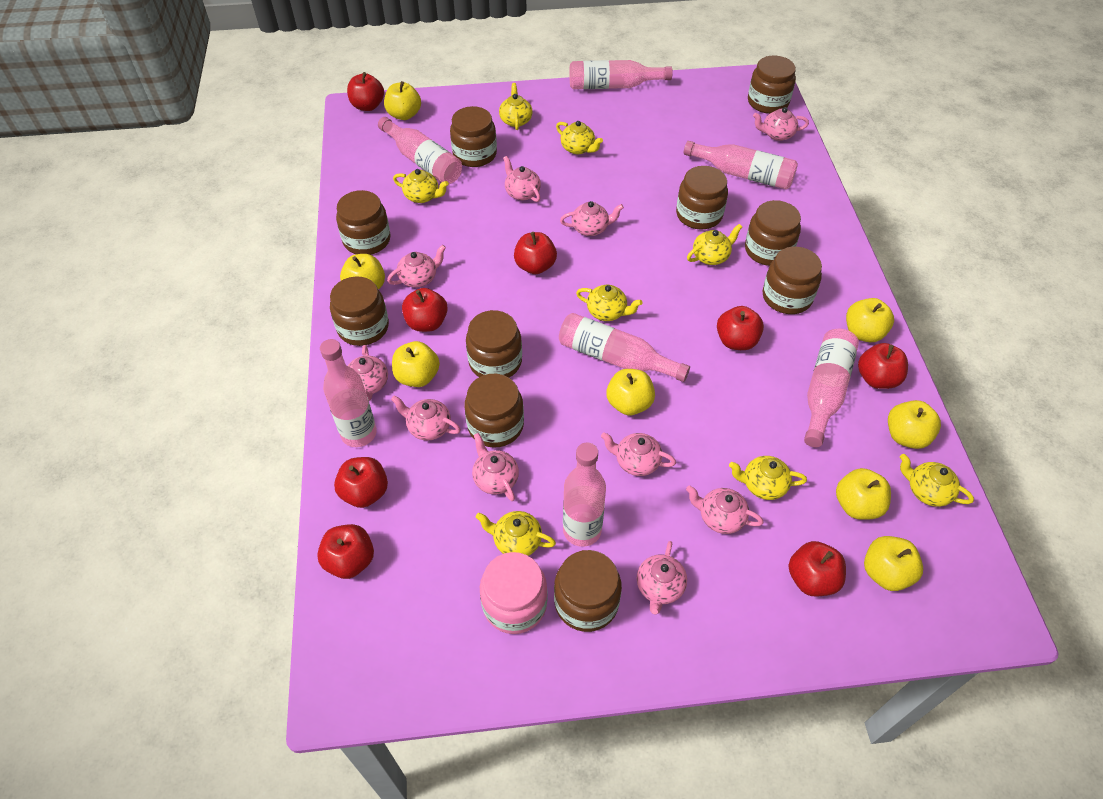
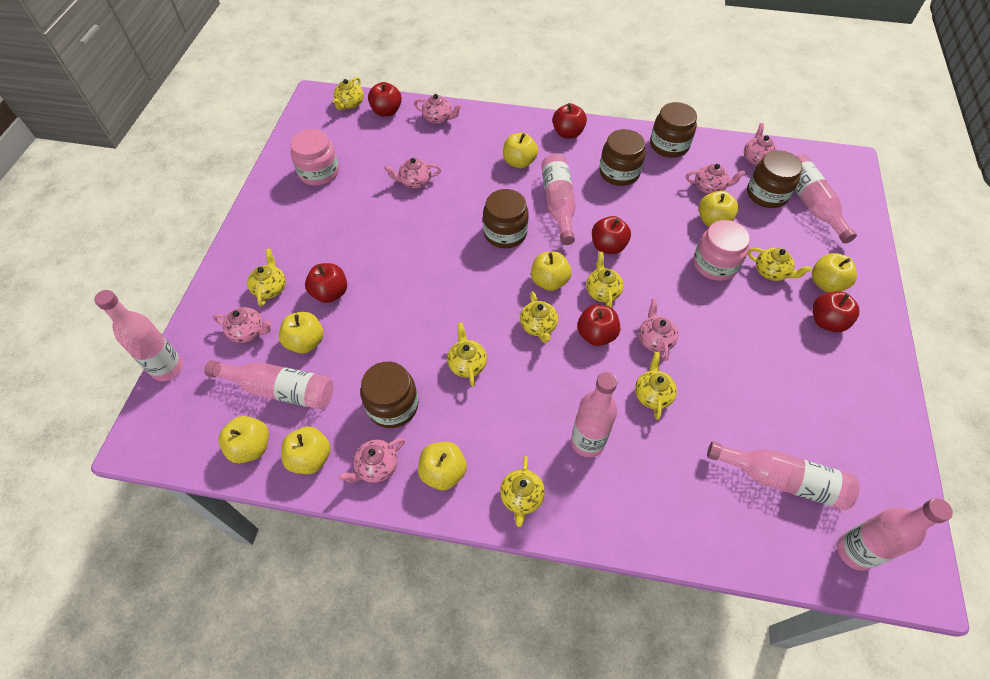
brown jar: [330,276,389,346] [336,190,391,255] [450,106,497,167] [465,374,524,448] [466,310,522,377] [554,550,622,632] [676,166,728,229] [745,200,801,266] [748,55,796,114] [763,247,822,314] = 10 -> [360,362,418,428] [483,189,529,248] [599,129,646,186] [650,102,697,158] [747,150,802,208] = 5
pink jar: [480,552,548,634] = 1 -> [290,129,339,186] [694,220,750,281] = 2
pink teapot: [348,345,388,401] [387,245,446,288] [391,395,461,441] [472,433,519,501] [503,156,541,202] [560,201,624,236] [601,432,676,476] [637,541,687,615] [686,486,764,534] [753,107,809,141] = 10 -> [213,307,271,343] [339,438,405,483] [384,158,441,189] [414,94,462,124] [639,299,678,361] [686,164,745,194] [744,123,777,166] = 7
red apple: [317,524,374,579] [334,457,388,508] [347,72,384,111] [402,288,448,332] [514,232,557,274] [717,306,764,350] [789,541,846,596] [858,343,908,389] = 8 -> [305,263,347,303] [368,82,402,117] [552,103,587,139] [577,304,620,346] [592,216,631,254] [813,291,859,332] = 6

